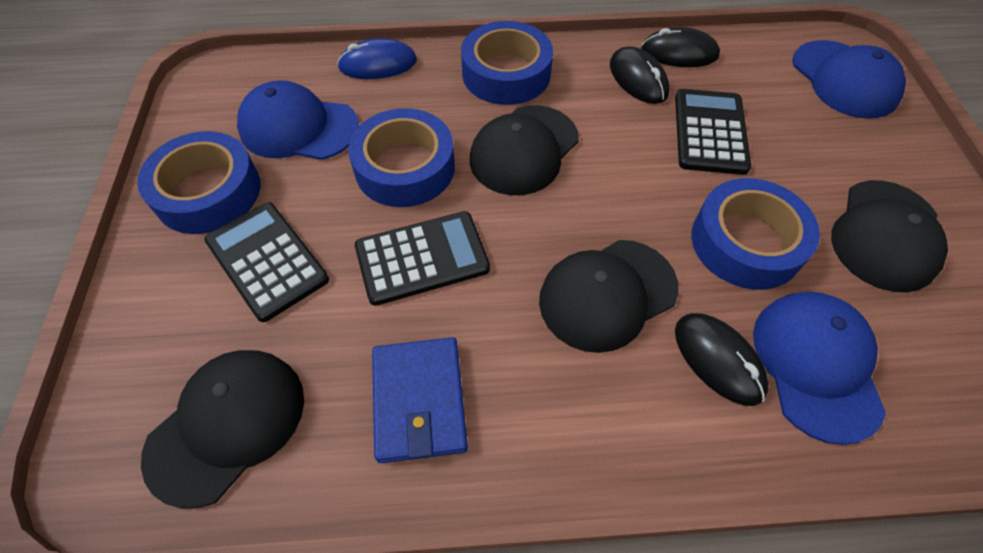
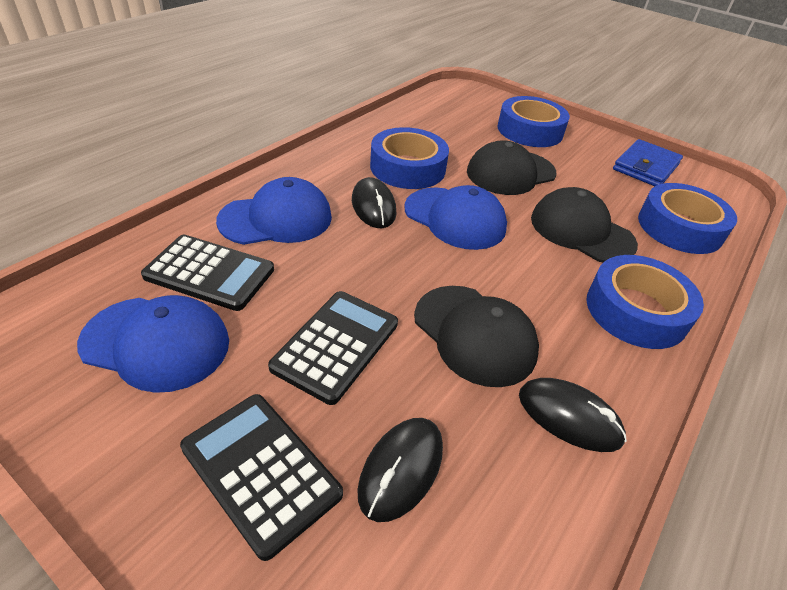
black cap: [141,350,304,509] [470,105,579,195] [539,240,679,353] [831,180,948,292] = 4 -> [414,286,539,387] [467,140,556,195] [531,187,638,262] = 3
blue mouse: [337,38,417,79] = 1 -> none = 0

